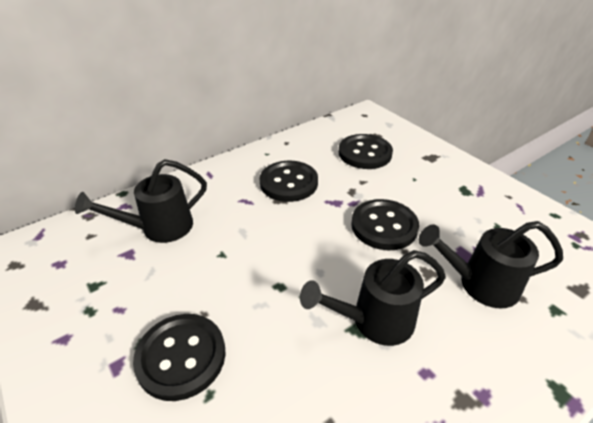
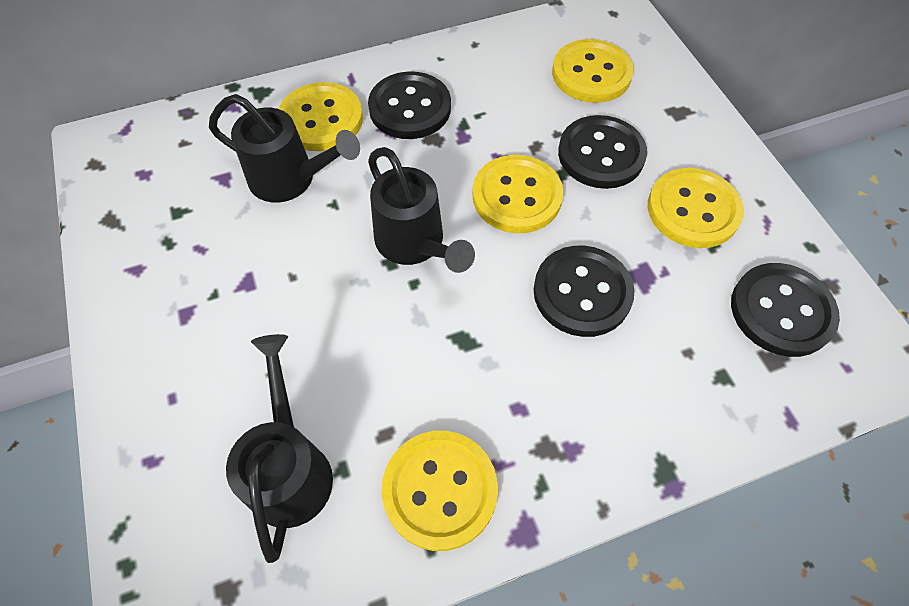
yellow button: none = 0 -> [279,82,363,151] [382,431,498,551] [473,155,564,233] [552,39,634,103] [648,168,744,248] = 5

